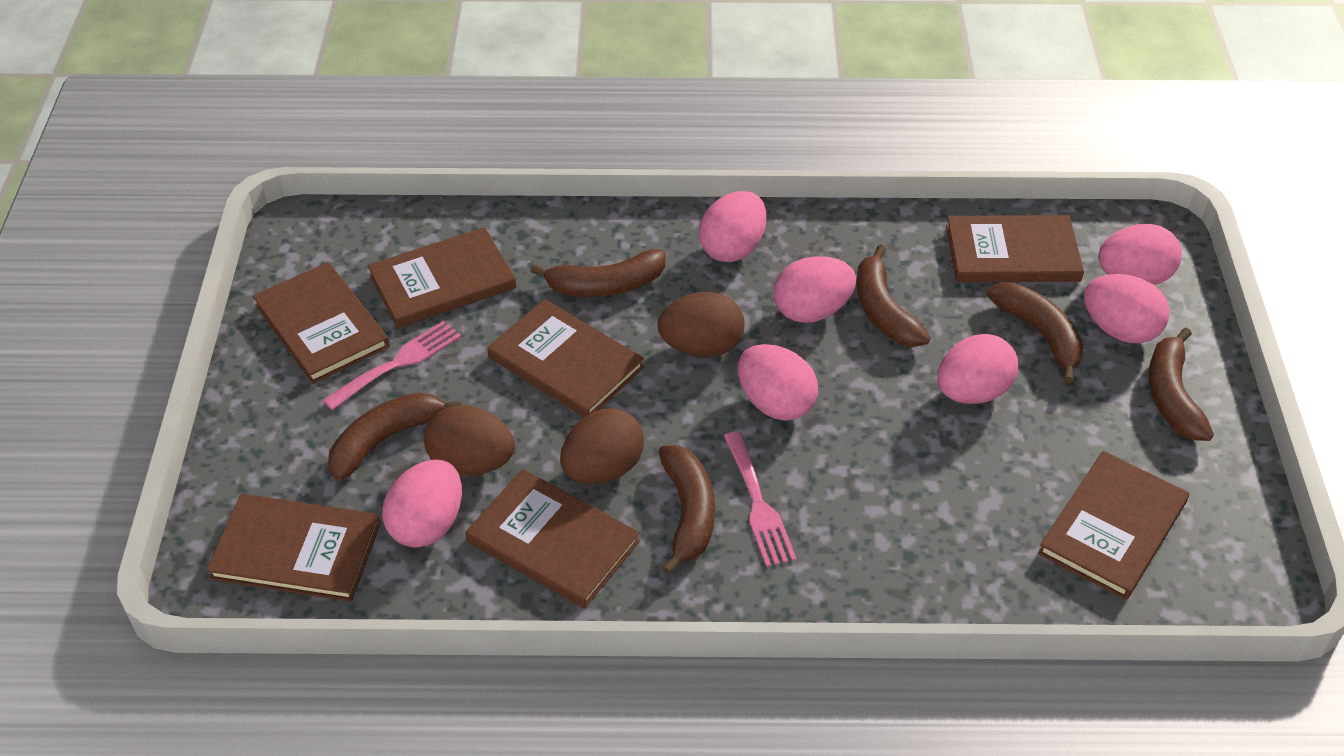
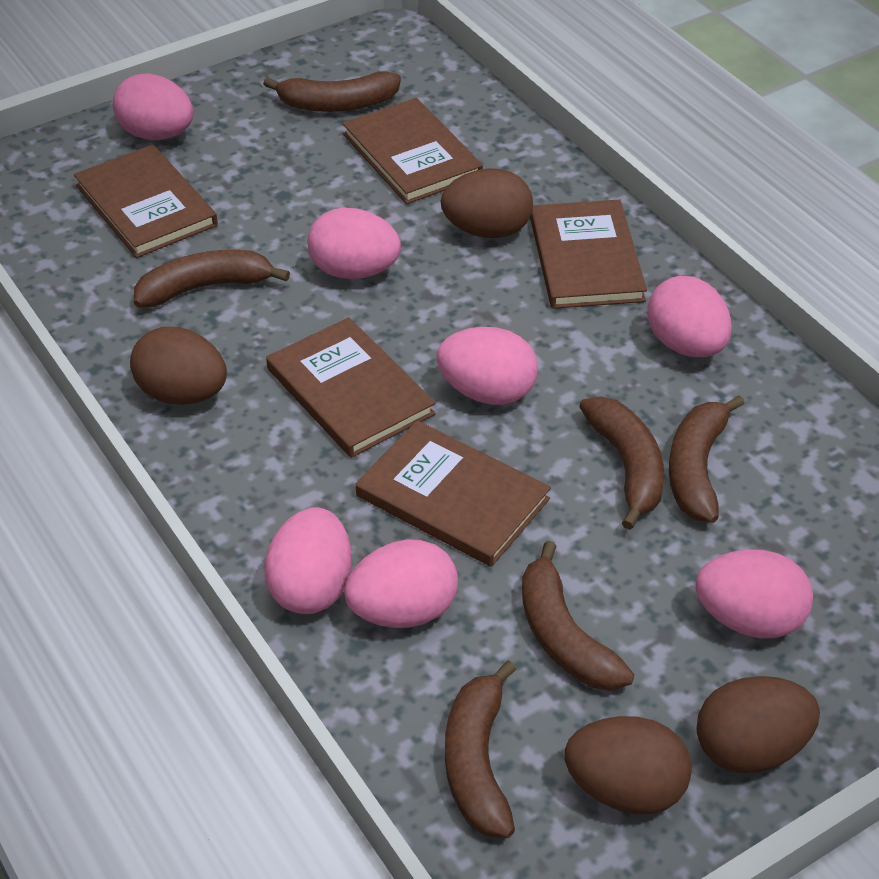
brown book: [206,494,381,602] [253,262,390,384] [368,227,517,328] [465,469,640,608] [487,299,644,417] [946,215,1084,282] [1038,451,1189,600] = 7 -> [74,145,218,258] [266,317,436,458] [342,98,483,204] [356,420,551,567] [530,199,647,309] = 5
brown egg: [424,405,515,476] [560,409,644,484] [658,292,745,357] = 3 -> [130,327,227,404] [441,168,533,238] [565,716,692,814] [697,676,820,773] = 4
pink fork: [323,321,461,410] [724,431,797,567] = 2 -> none = 0

